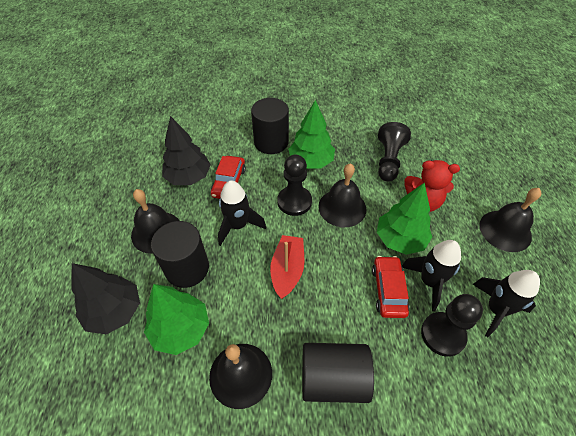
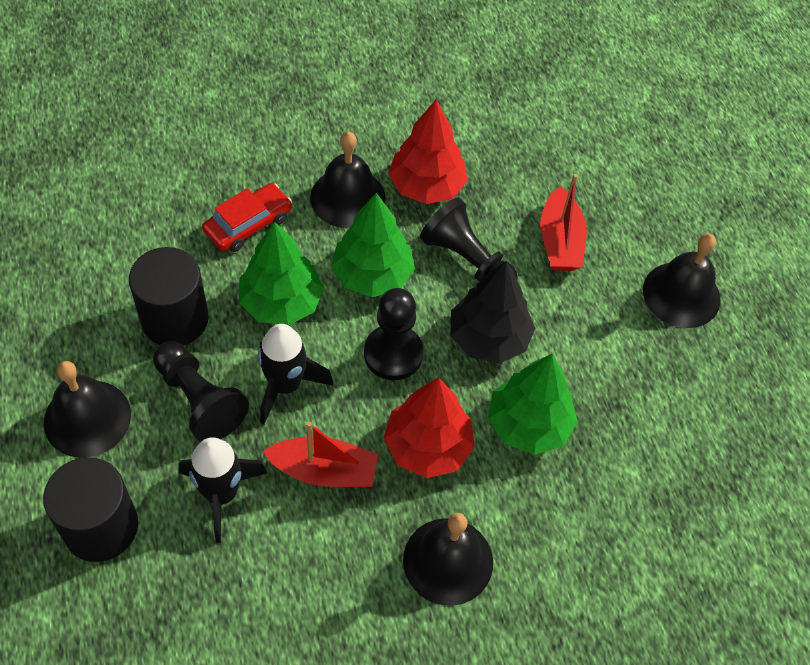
black cylinder: [151,221,209,288] [251,98,289,154] [302,343,374,403] = 3 -> [43,457,138,562] [129,247,209,345] = 2
black rocket: [218,180,266,246] [402,240,461,311] [473,270,540,337] = 3 -> [178,437,267,543] [258,324,333,425] = 2
black tree: [71,263,140,335] [162,116,211,185] = 2 -> [451,261,535,364] = 1
red boat: [270,235,304,299] = 1 -> [263,421,378,488] [540,174,587,271] = 2
red car: [211,156,246,199] [372,256,410,318] = 2 -> [202,183,292,252] = 1
red teddy bear: [404,160,460,212] = 1 -> none = 0
red tree: none = 0 -> [383,378,475,478] [388,100,468,204] = 2

